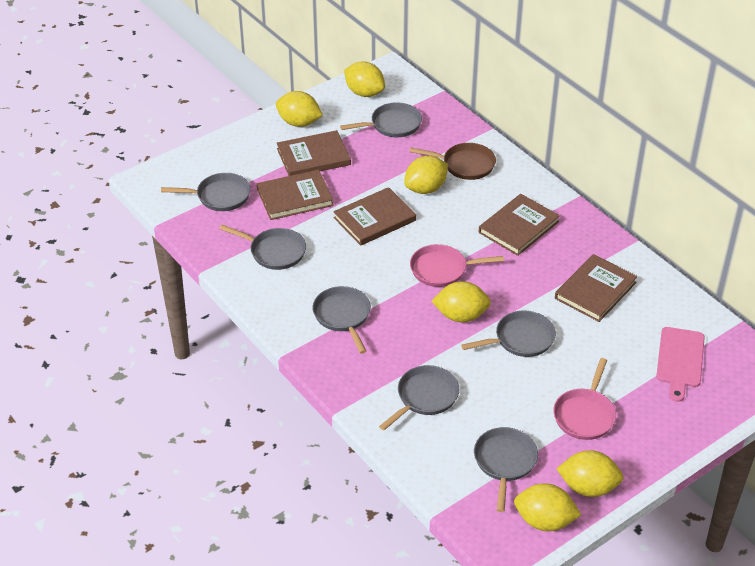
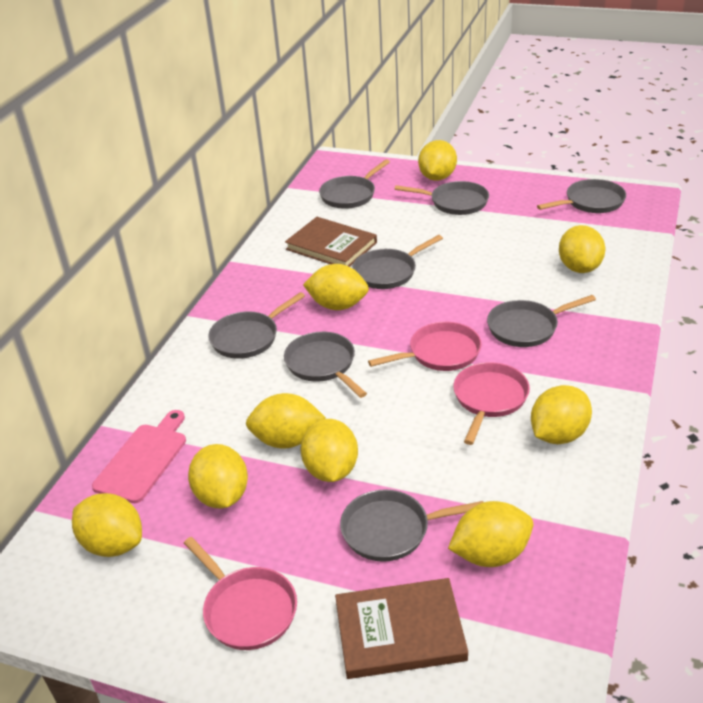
brown book: [257,170,334,220] [277,130,351,176] [333,187,416,246] [479,194,560,256] [555,254,638,322] = 5 -> [285,217,377,267] [335,578,468,679] = 2
brown pan: [410,143,496,180] = 1 -> none = 0
grey pan: [161,173,251,211] [219,225,306,270] [312,286,371,354] [340,102,422,138] [379,365,459,430] [461,310,556,357] [474,427,538,512] = 7 -> [208,292,305,359] [284,332,367,398] [319,159,390,209] [340,489,483,562] [352,235,443,289] [395,181,489,215] [487,295,596,347] [537,179,626,213] = 8
pink pan: [410,244,504,287] [553,358,616,440] = 2 -> [184,537,297,650] [368,322,482,371] [453,362,530,445] = 3
yellow lemon: [276,91,323,127] [344,61,385,97] [404,156,448,194] [432,281,491,322] [514,483,581,531] [557,450,623,497] = 6 -> [72,493,142,557] [188,444,248,508] [246,393,326,448] [301,419,358,482] [303,264,369,310] [418,140,457,181] [448,501,533,567] [531,385,592,444] [559,225,605,273] = 9

